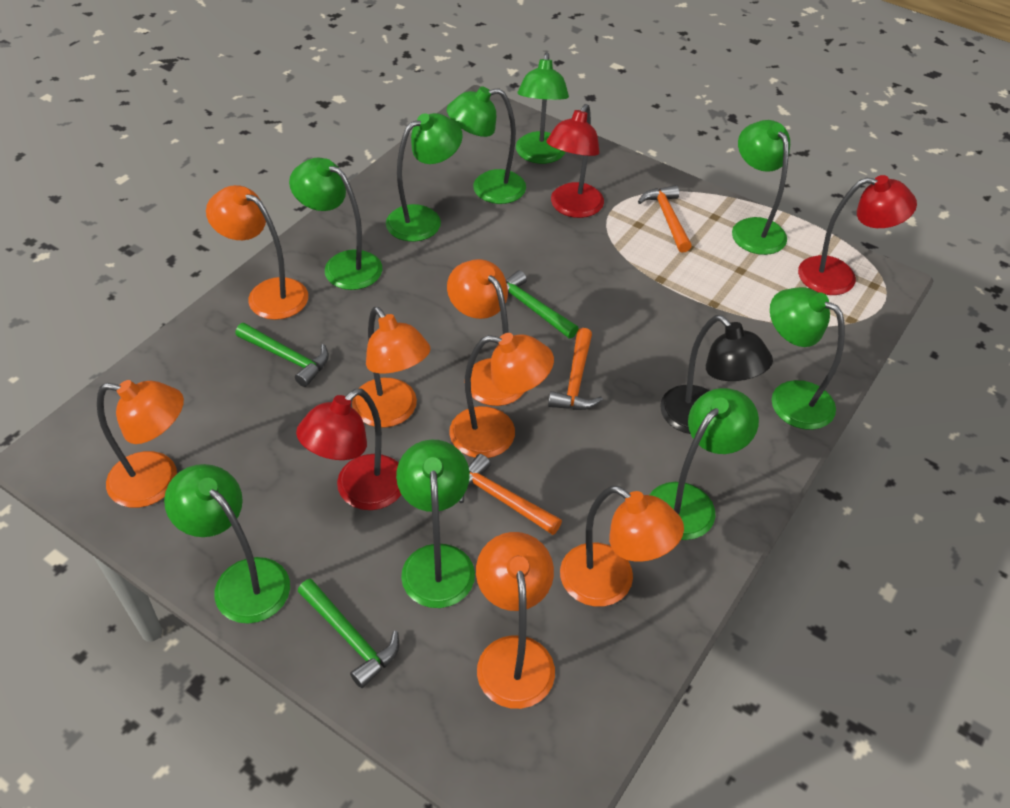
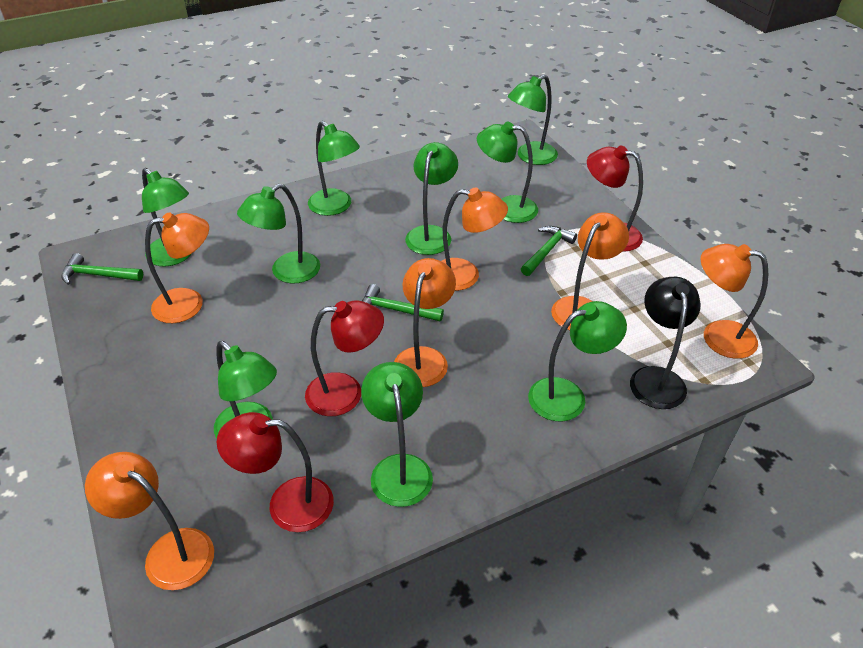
orange hammer: [459,454,562,535] [548,328,603,410] [638,185,692,253] = 3 -> none = 0
orange lamp: [97,380,184,508] [206,185,308,320] [352,307,430,428] [447,259,524,406] [449,333,554,458] [476,532,555,709] [560,486,684,607] = 7 -> [85,452,214,590] [145,212,209,323] [394,258,456,387] [442,188,508,291] [551,212,629,330] [701,244,768,359] = 6

